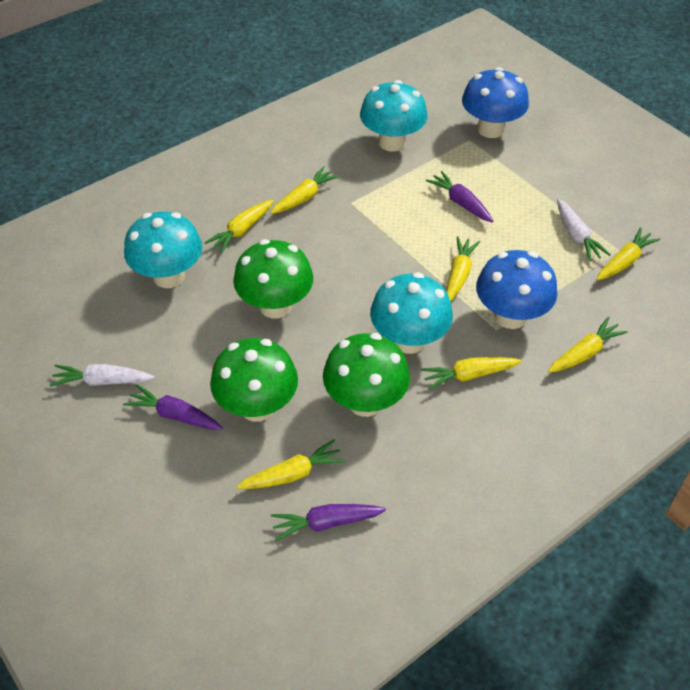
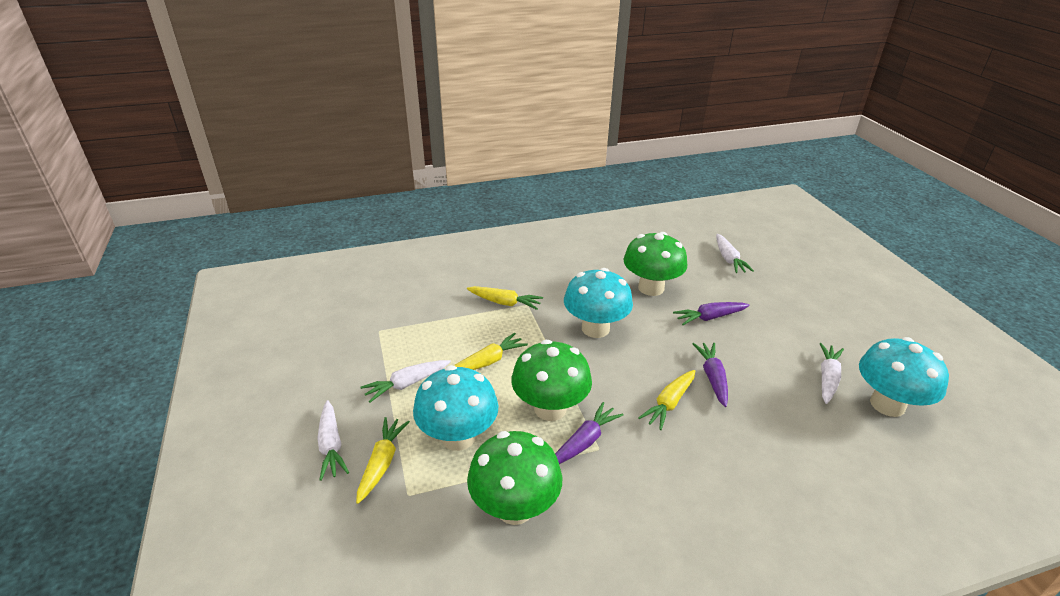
blue mushroom: [462,67,529,138] [476,250,557,329] = 2 -> none = 0
white carrot: [50,364,154,387] [557,199,611,261] = 2 -> [317,400,349,481] [360,360,451,402] [716,234,754,273] [819,343,844,404] = 4
yellow carrot: [204,199,274,254] [236,440,345,489] [270,166,340,214] [421,357,522,390] [446,236,480,302] [548,317,628,373] [597,228,661,280] = 7 -> [356,417,410,504] [454,333,528,370] [467,286,543,310] [638,370,695,430] = 4

